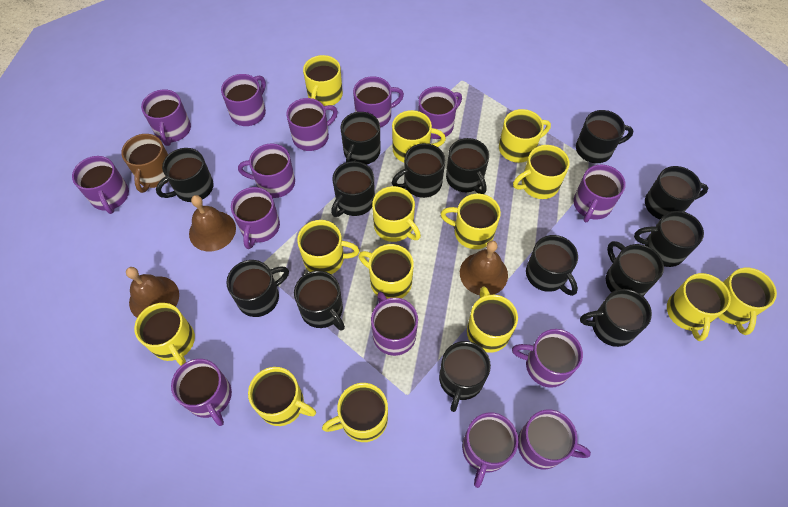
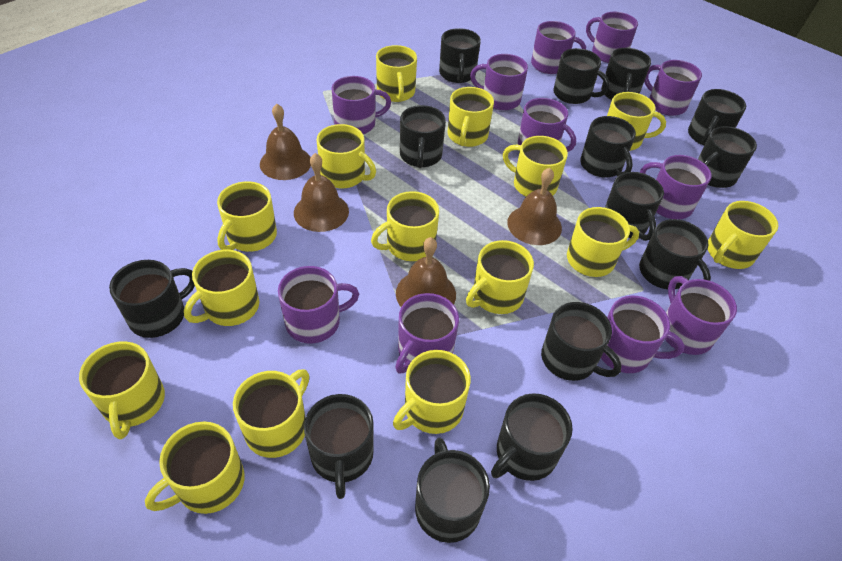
brown bell: [126,267,179,318] [189,195,236,251] [460,241,508,295] = 3 -> [260,104,311,180] [294,153,349,232] [396,237,456,307] [507,168,562,245] = 4
brown mug: [121,134,168,193] = 1 -> none = 0
purple mug: [72,156,129,214] [141,89,191,146] [171,359,232,426] [221,74,266,126] [231,187,280,249] [238,144,295,198] [286,98,338,151] [353,76,404,128] [371,292,418,356] [418,86,462,139] [462,412,519,488] [512,329,583,388] [518,410,591,469] [574,165,626,222] = 14 -> [278,266,359,343] [331,76,391,134] [395,293,459,374] [470,54,528,110] [518,98,576,152] [531,21,586,74] [586,12,638,63] [601,296,685,373] [640,155,712,219] [644,60,702,116] [665,276,737,355] = 11
yellow mug: [134,303,195,366] [248,367,316,426] [297,220,359,274] [303,55,343,106] [322,383,388,442] [359,244,414,299] [372,186,421,242] [392,110,446,162] [441,194,501,249] [467,287,518,353] [499,109,551,163] [513,145,570,199] [667,273,731,341] [718,268,777,335] = 14 -> [79,341,165,439] [145,421,245,514] [184,249,259,326] [217,181,277,252] [233,369,309,458] [316,124,376,188] [371,191,439,261] [376,45,417,102] [393,350,471,434] [448,87,494,147] [466,240,534,314] [503,136,568,197] [567,207,639,277] [607,92,666,151] [708,201,778,269] = 15

